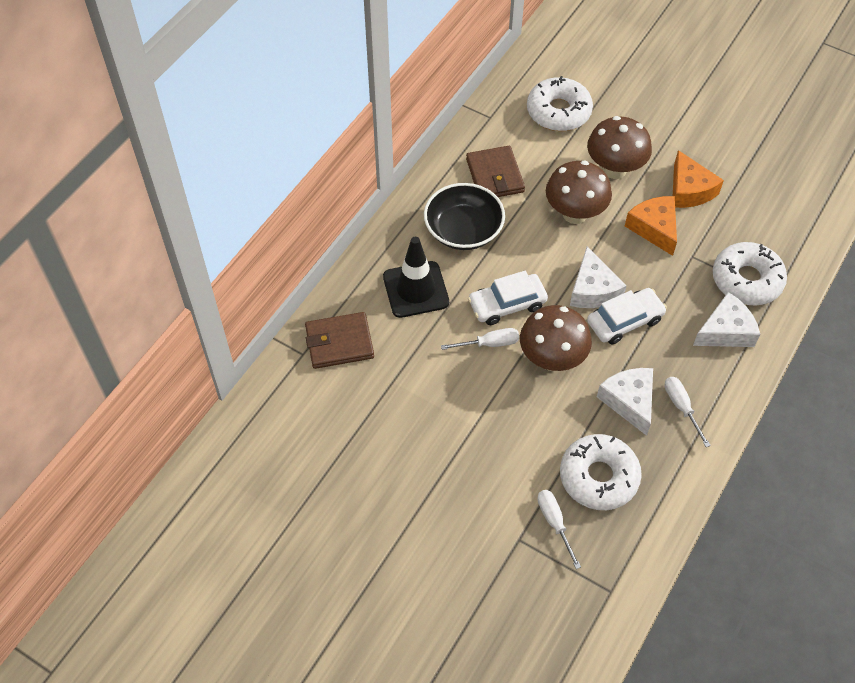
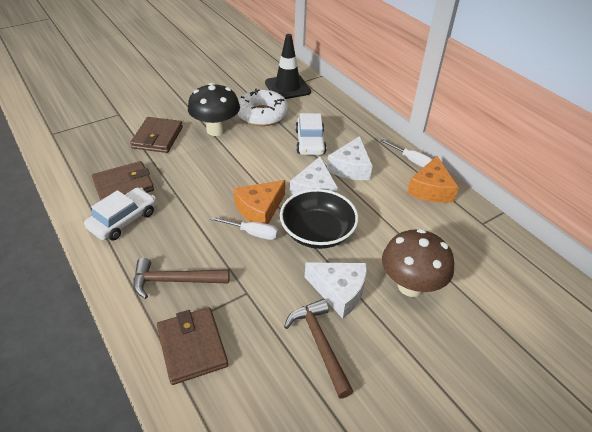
black mushroom: none = 0 -> [188,83,240,136] = 1
brown hammer: none = 0 -> [133,258,230,299] [284,299,354,398] = 2
brown mushroom: [520,305,592,371] [546,161,612,224] [587,116,652,179] = 3 -> [382,229,454,297] = 1
brown wallet: [305,312,374,369] [466,146,525,197] = 2 -> [92,161,154,201] [130,117,183,153] [157,307,228,385] = 3
white donut: [527,76,593,131] [560,434,642,510] [713,242,787,306] = 3 -> [237,89,288,126] = 1
white screwdriver: [441,328,519,350] [537,490,581,569] [665,377,711,447] = 3 -> [210,216,278,240] [380,139,433,167] = 2

